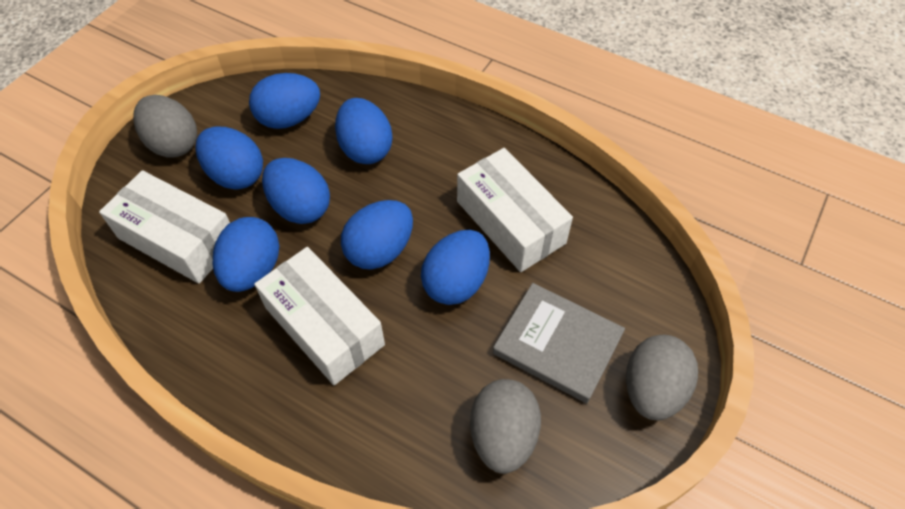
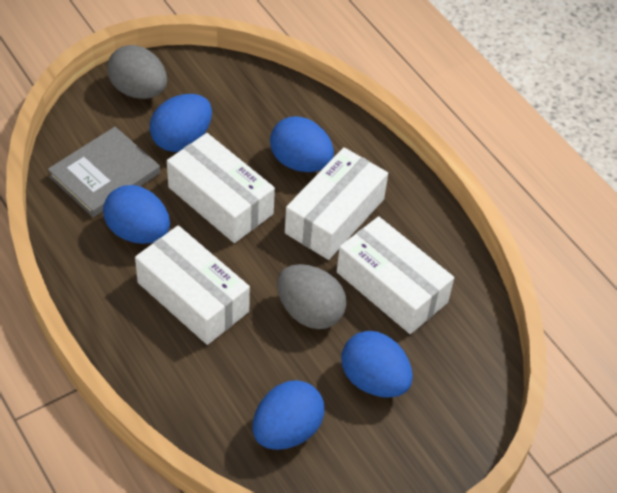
blue egg: [195,127,263,190] [213,217,280,292] [249,73,320,129] [262,158,330,224] [335,98,393,164] [341,200,413,270] [421,230,490,305] = 7 -> [103,185,170,244] [150,94,212,152] [252,380,325,450] [270,116,334,172] [341,331,413,398] = 5
grey egg: [133,95,197,158] [470,379,541,474] [626,335,698,420] = 3 -> [107,45,167,99] [277,264,346,329] = 2
white box: [99,170,230,284] [254,247,385,385] [457,148,573,272] = 3 -> [135,225,250,345] [167,133,275,243] [285,147,388,260] [337,216,454,334] = 4

